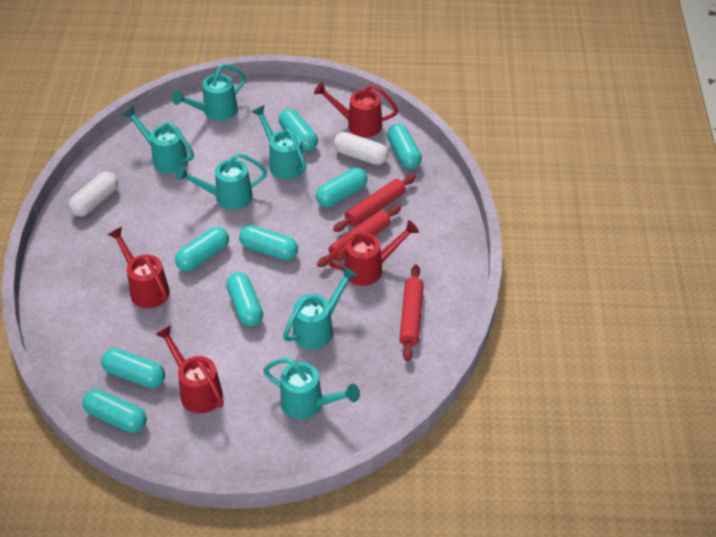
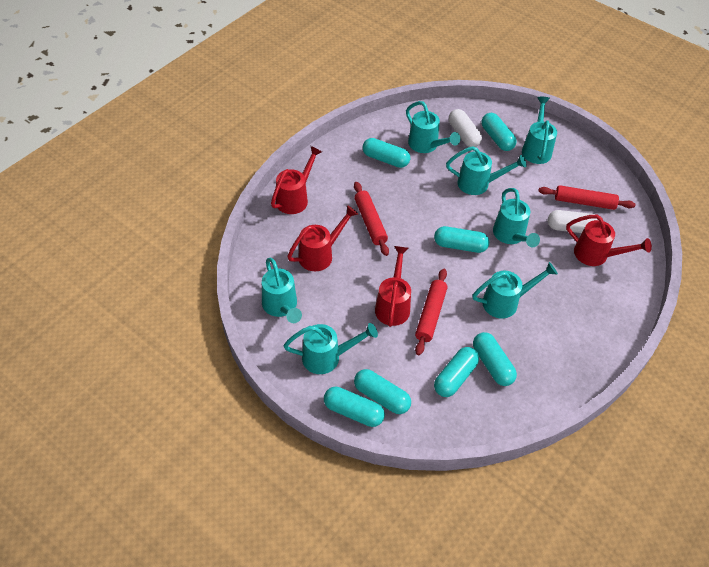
turquoise capsule: [82,389,147,433] [101,348,165,388] [175,227,229,272] [226,272,263,327] [239,225,298,260] [278,109,318,151] [316,168,368,207] [387,124,422,169] = 8 -> [324,387,385,427] [354,369,411,414] [363,138,410,168] [434,226,489,253] [434,347,479,397] [473,332,517,386] [481,113,517,151] = 7
turquoise watering can: [123,106,194,173] [172,64,246,121] [176,153,267,210] [252,105,307,180] [263,358,360,419] [283,267,358,349] = 6 -> [262,258,302,323] [284,323,378,374] [406,101,461,153] [446,146,527,195] [472,262,558,319] [493,188,540,247] [522,97,557,164] = 7

